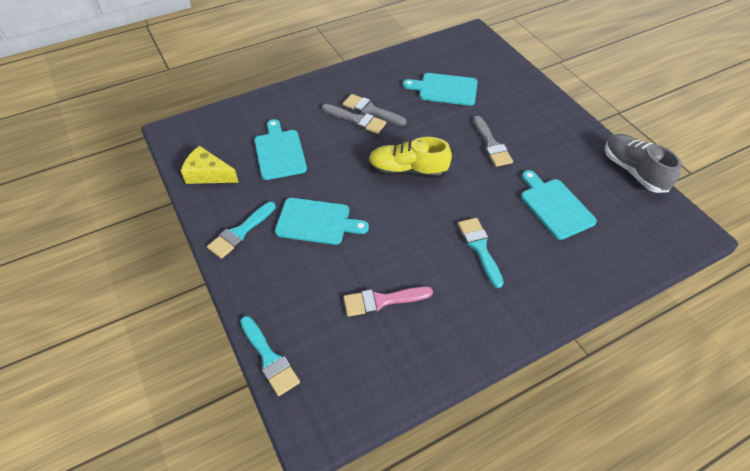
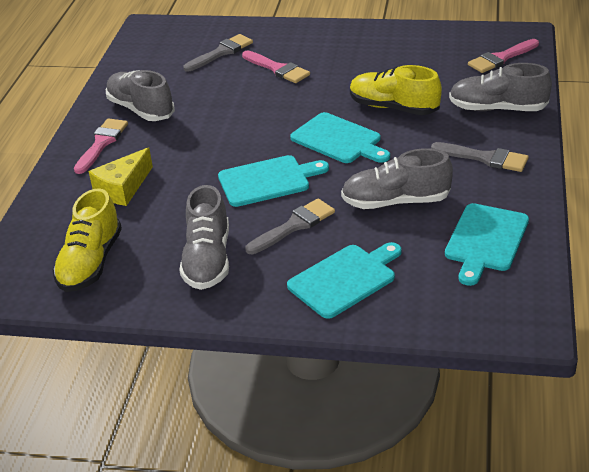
grey shoe: [605,134,682,193] = 1 -> [106,70,175,121] [180,185,229,290] [341,148,453,209] [449,63,552,111] = 4
pink brush: [343,287,433,317] = 1 -> [74,118,128,174] [242,50,310,83] [468,39,539,73] = 3
turquoise brush: [207,202,276,259] [240,316,300,396] [458,218,504,288] = 3 -> none = 0
yellow shoe: [368,137,452,178] = 1 -> [53,188,122,292] [350,65,442,115] = 2

